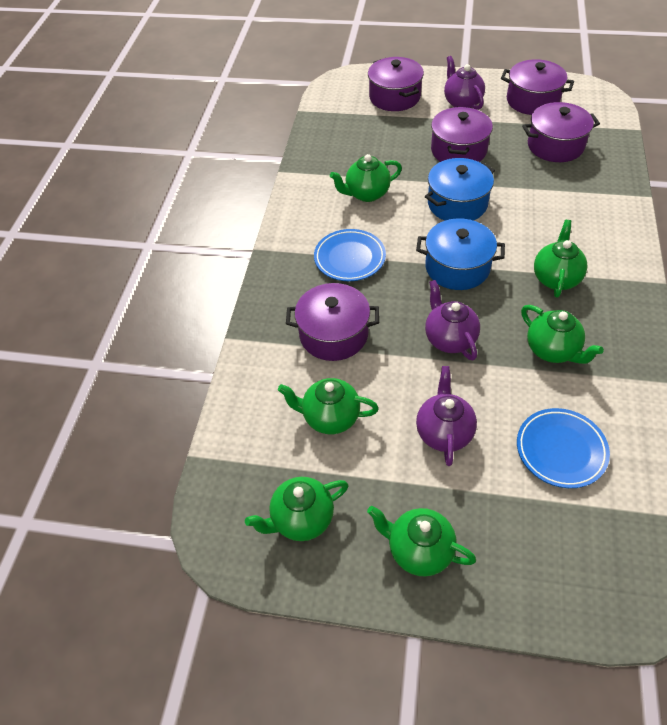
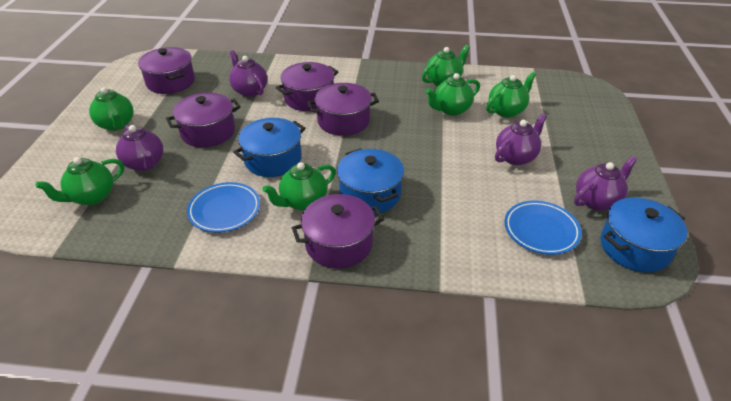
blue pot: [416,218,505,290] [425,158,495,221] = 2 -> [233,118,305,177] [337,148,404,214] [600,197,687,272] = 3
purple teapot: [416,366,477,466] [425,280,480,360] [444,56,485,110] = 3 -> [116,125,163,171] [229,50,267,97] [495,113,547,165] [574,156,637,211] = 4

